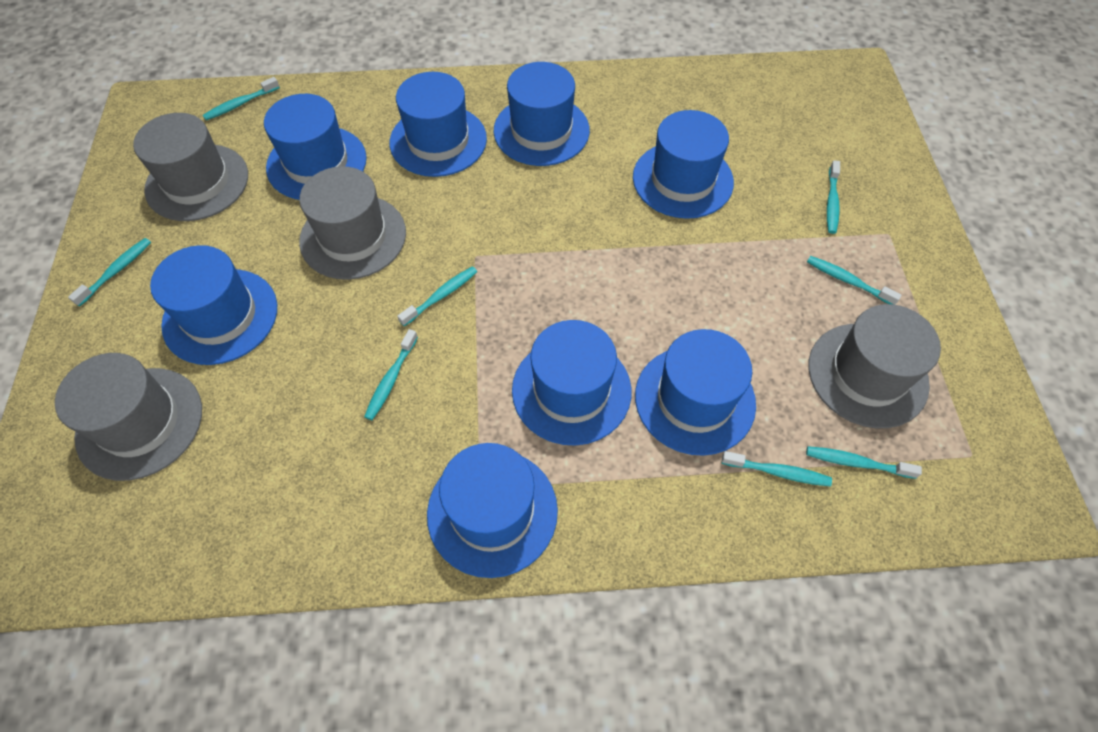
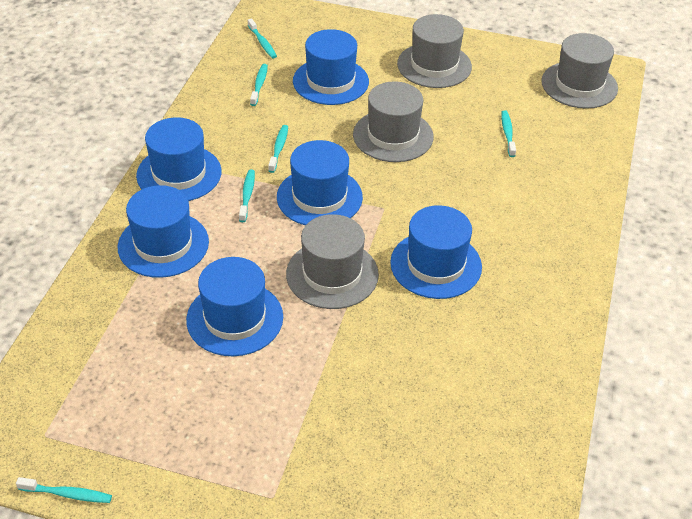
blue hat: [150,245,277,365] [264,94,367,200] [390,72,487,177] [427,443,558,578] [494,62,590,166] [512,320,631,446] [633,110,734,219] [635,329,756,456] = 8 -> [118,185,209,278] [136,117,222,201] [186,257,283,356] [277,140,363,226] [293,29,369,105] [390,205,482,299] = 6
turquoise toothbrush: [68,238,151,306] [203,77,280,120] [364,329,418,420] [397,266,477,326] [722,451,832,487] [806,446,922,479] [807,256,902,305] [827,160,840,234] = 8 -> [16,477,112,503] [239,169,255,222] [248,19,277,59] [250,64,268,106] [268,125,288,173] [501,110,516,157] = 6

